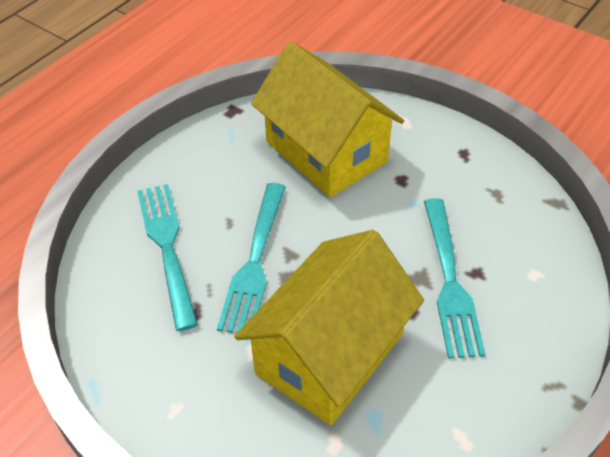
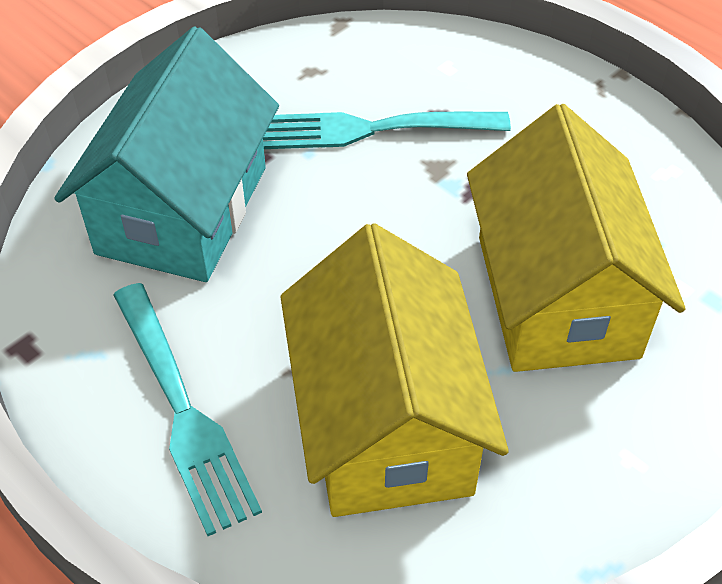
turquoise fork: [137,184,198,331] [217,183,286,333] [424,198,486,359] = 3 -> [113,283,262,536] [263,112,511,149] = 2
turquoise house: none = 0 -> [54,26,279,282] = 1

